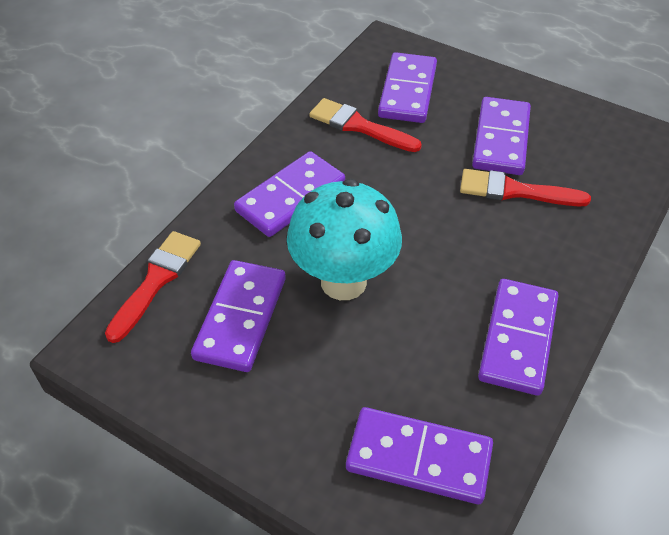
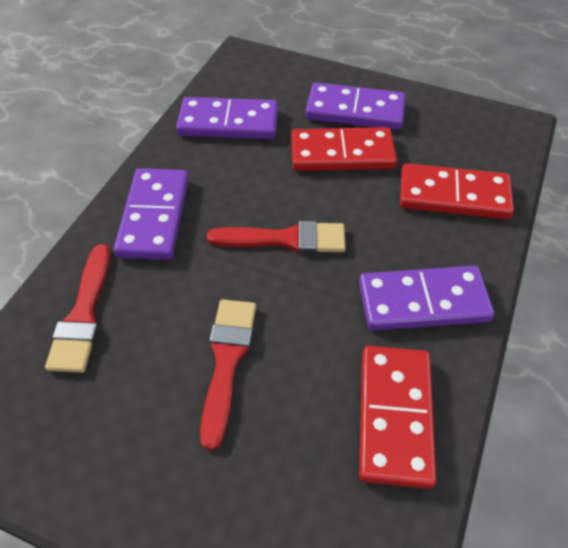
purple domino: [191,260,286,372] [234,151,345,237] [346,407,493,504] [378,52,437,123] [472,97,531,175] [478,279,558,396] = 6 -> [114,168,189,260] [176,97,278,139] [305,82,406,130] [359,266,494,331] = 4
red domino: none = 0 -> [291,127,397,171] [359,346,436,489] [400,163,514,219] = 3
turquoise mushroom: [287,179,402,300] = 1 -> none = 0

